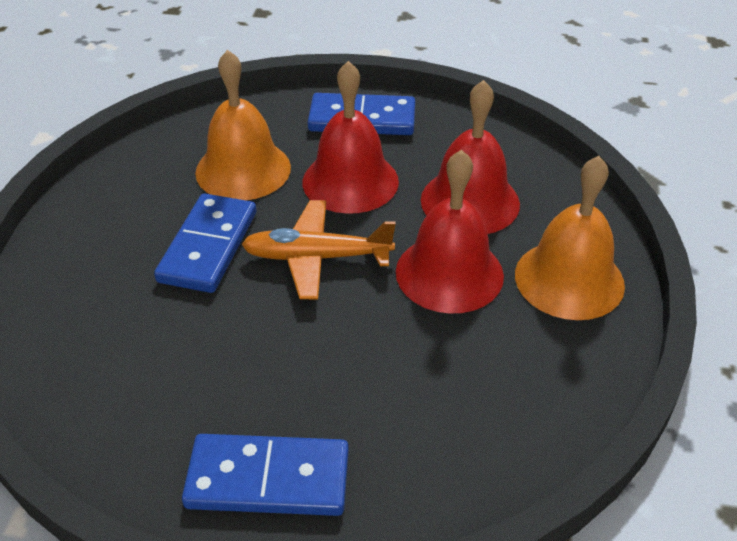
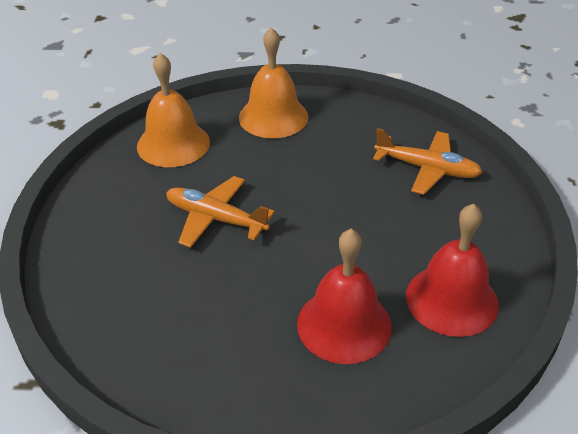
blue domino: [154,193,256,293] [182,434,349,516] [308,93,415,135] = 3 -> none = 0
orange plane: [241,200,396,299] = 1 -> [166,176,275,248] [373,128,483,195] = 2
red bell: [303,61,399,214] [396,149,504,314] [421,80,520,234] = 3 -> [297,229,392,364] [406,204,499,337] = 2

